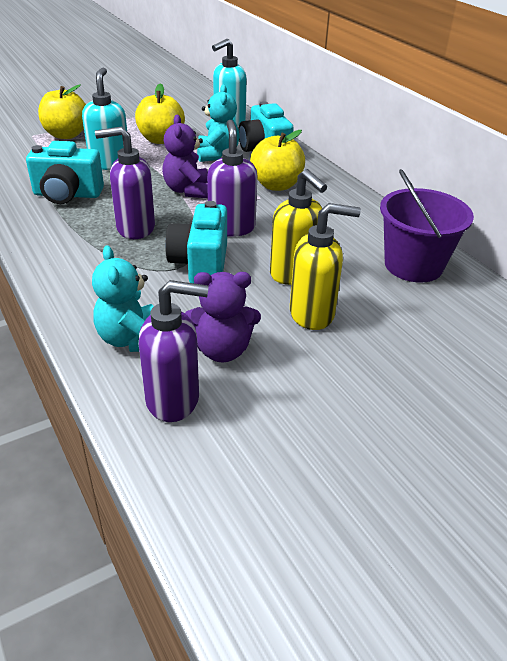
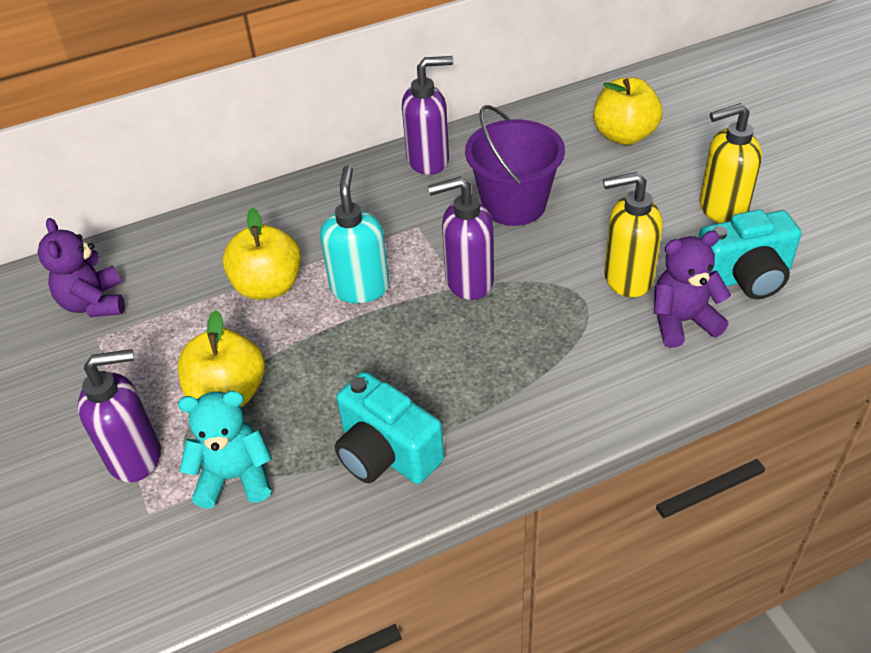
turquoise camera: [26,141,104,204] [165,201,227,283] [239,101,294,152] = 3 -> [335,372,444,484] [698,209,801,299] = 2
turquoise soap dispenser: [82,68,127,170] [212,39,247,126] = 2 -> [320,165,390,303] = 1
turquoise teddy bear: [92,245,154,352] [197,85,240,162] = 2 -> [178,391,272,509] = 1

